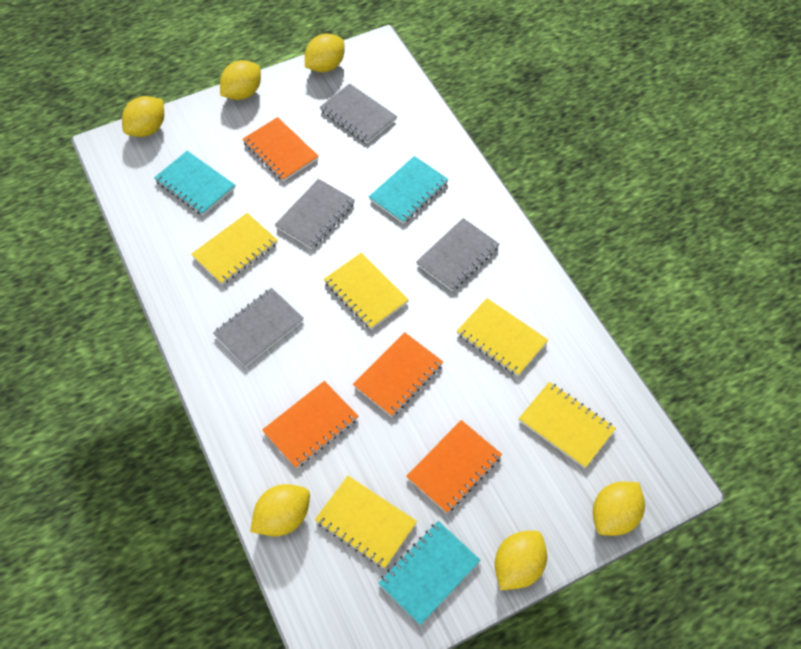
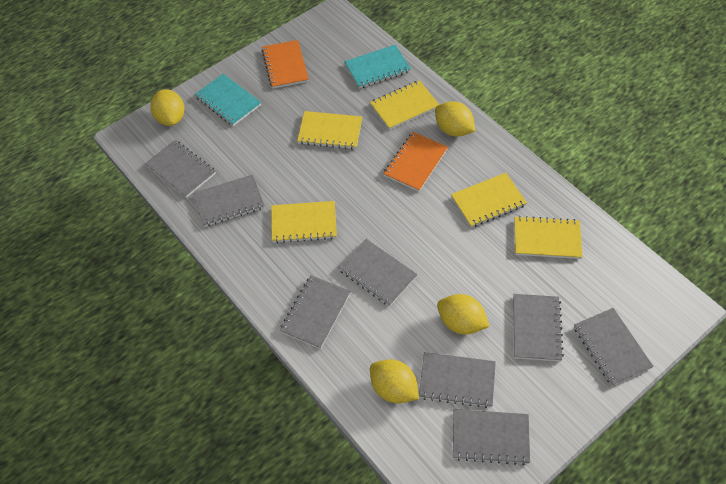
grey notebook: [213,288,304,367] [275,179,355,249] [320,83,397,144] [416,218,499,291] = 4 -> [145,140,216,198] [193,174,265,227] [279,275,351,349] [338,239,418,306] [419,352,496,408] [453,409,530,465] [513,294,564,362] [574,308,653,386] = 8
orange notebook: [242,117,319,181] [262,381,358,469] [353,332,443,417] [406,420,502,513] = 4 -> [262,40,309,89] [383,132,448,192] = 2
turquoise notebook: [154,151,235,215] [369,156,449,224] [378,521,481,625] = 3 -> [195,74,261,126] [344,45,411,89] = 2
yellow lemon: [122,96,164,137] [220,60,261,100] [250,484,310,536] [305,33,345,72] [495,531,547,590] [593,482,645,536] = 6 -> [150,89,184,126] [370,359,419,403] [435,101,475,137] [437,294,490,334] = 4

